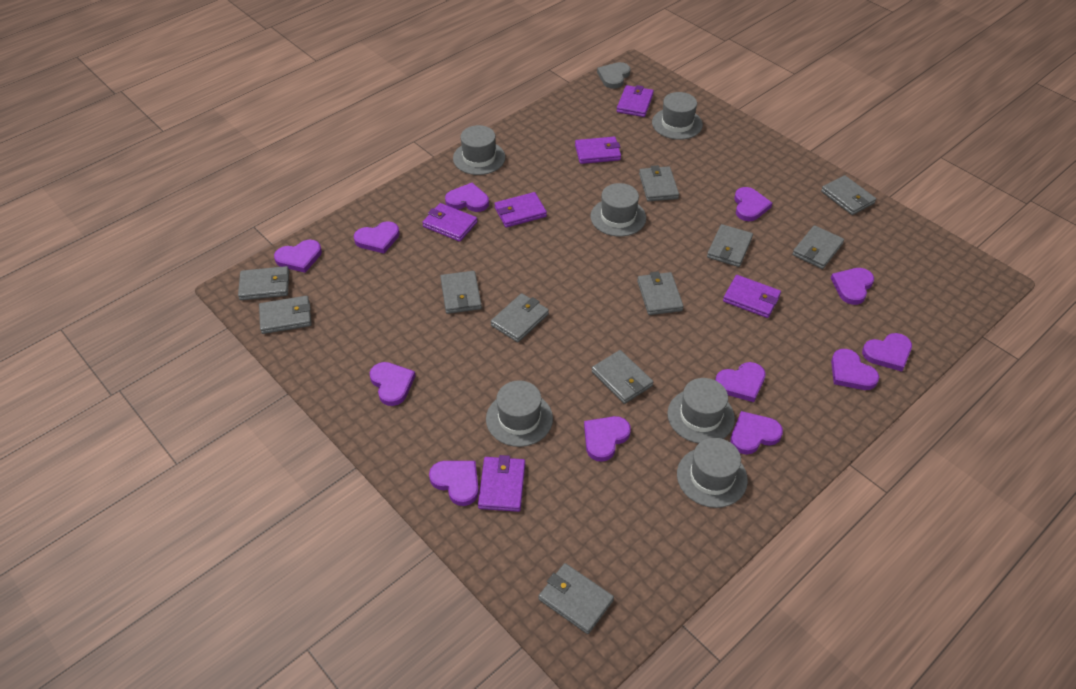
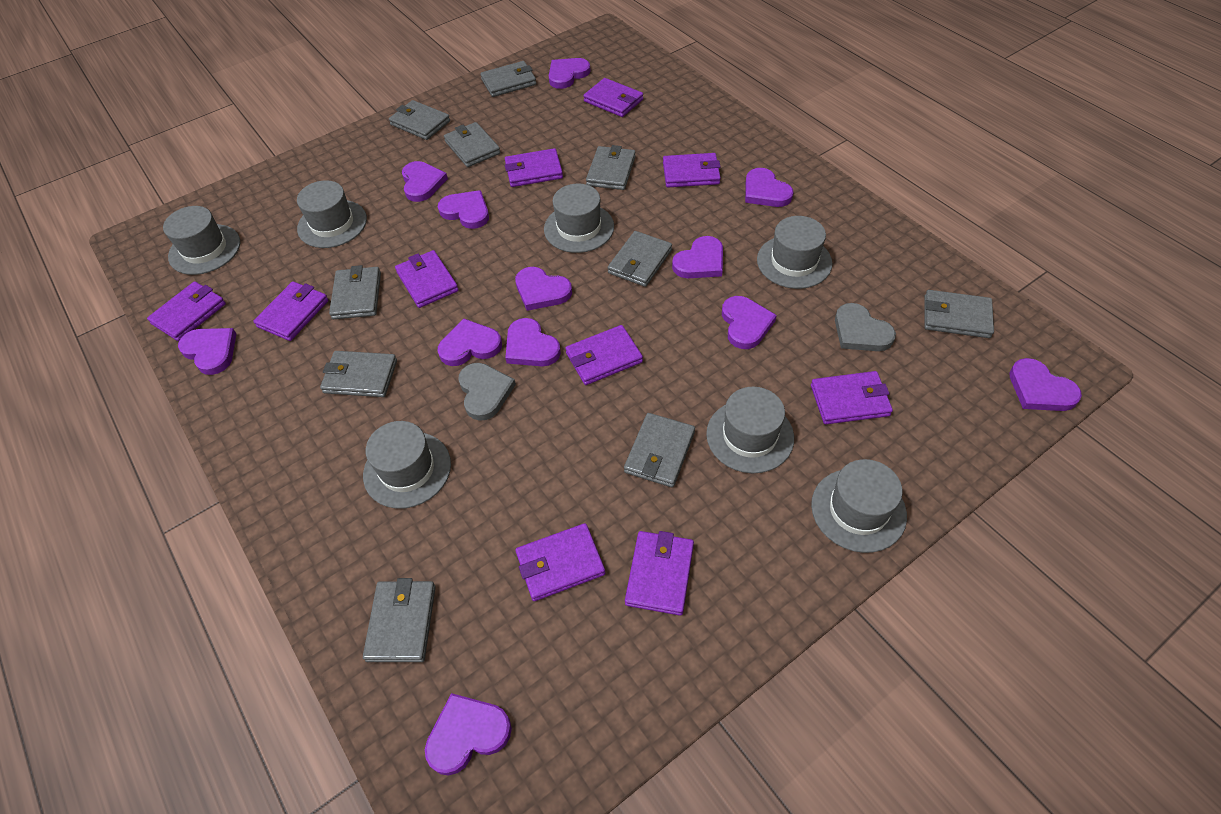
grey hat: [453,125,506,175] [486,380,553,447] [591,183,646,237] [652,92,703,140] [667,378,735,443] [677,438,748,508] = 6 -> [163,206,240,275] [297,180,367,248] [363,421,451,509] [544,184,614,253] [706,387,794,473] [757,216,832,289] [811,459,907,553] = 7
grey heart: [597,62,631,89] = 1 -> [458,363,516,421] [835,303,896,351] = 2
grey wallet: [238,266,289,300] [259,296,312,334] [440,271,482,314] [490,293,549,342] [538,563,614,634] [592,350,653,404] [637,271,684,315] [639,165,679,202] [707,224,753,267] [792,225,844,269] [821,175,876,215] = 11 -> [320,351,397,397] [329,265,381,319] [363,578,436,662] [389,100,450,140] [444,122,500,167] [480,61,536,97] [586,145,636,190] [608,231,672,287] [624,413,695,487] [925,290,994,338] = 10
purple wallet: [422,203,477,242] [478,455,525,512] [494,192,547,228] [575,137,621,164] [617,85,654,117] [723,275,781,318] = 6 -> [147,281,226,341] [253,281,329,341] [395,250,459,308] [505,148,563,187] [515,523,605,601] [565,325,643,385] [583,78,643,117] [625,531,694,616] [663,153,721,187] [811,371,893,424] = 10

